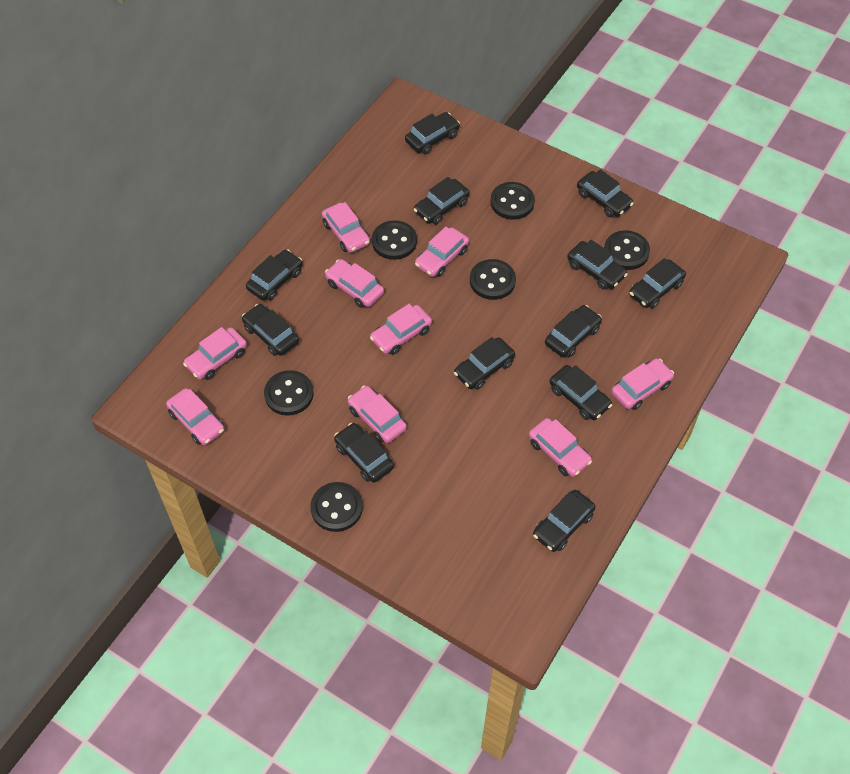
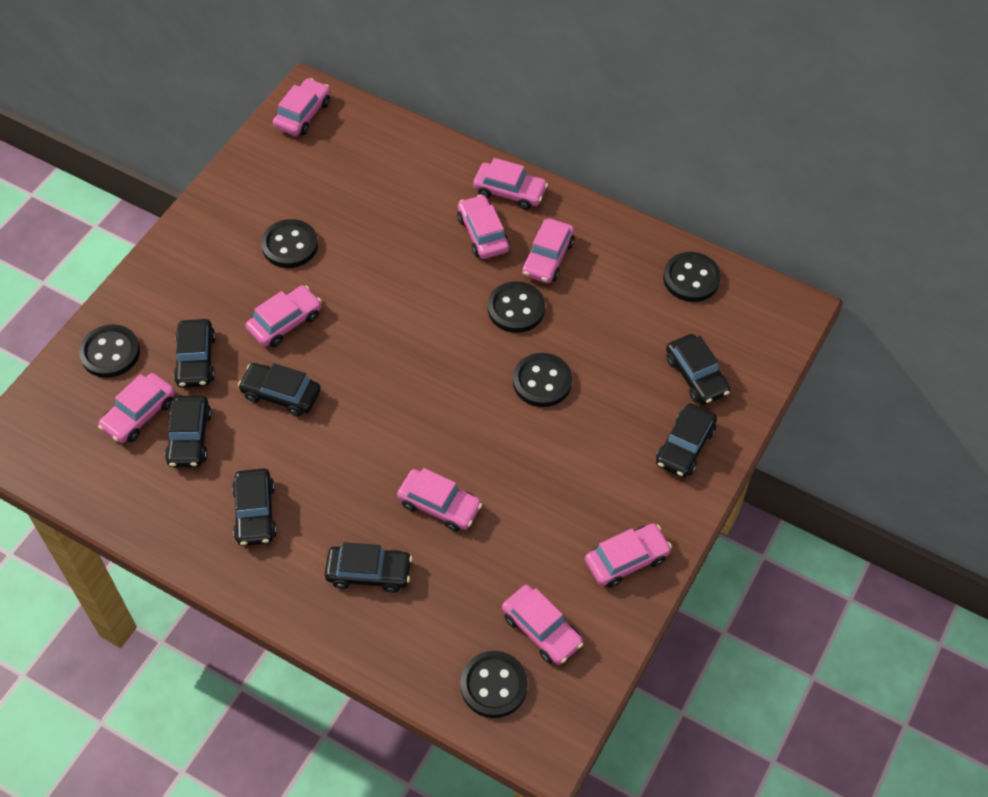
black car: [242,304,299,356] [246,250,303,301] [334,423,394,483] [405,112,460,154] [414,177,470,225] [454,337,515,390] [533,490,596,552] [545,305,602,357] [549,365,612,420] [567,240,628,290] [577,169,634,217] [629,258,686,309] = 12 -> [165,396,212,467] [174,319,216,388] [232,468,277,546] [238,363,321,416] [325,542,412,593] [656,403,717,478] [666,334,730,405] = 7

